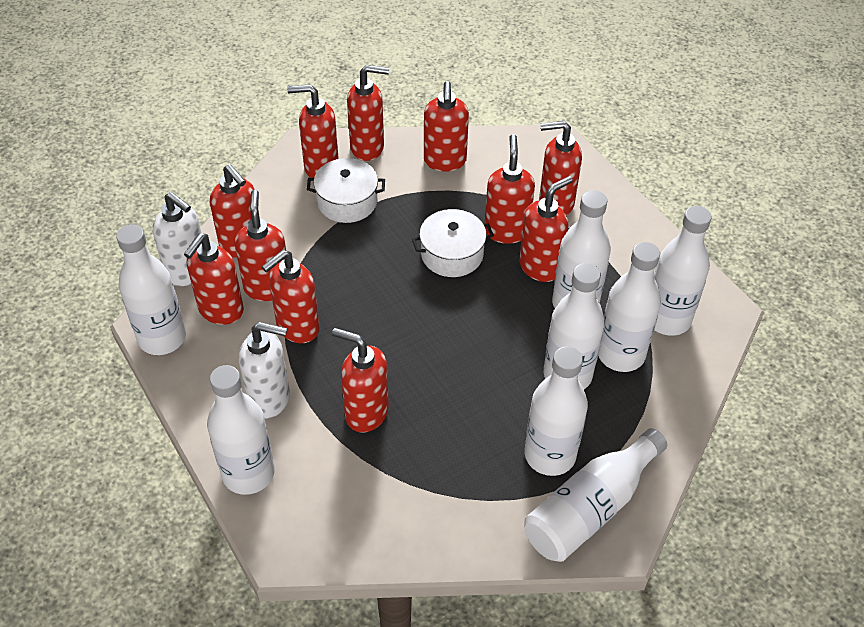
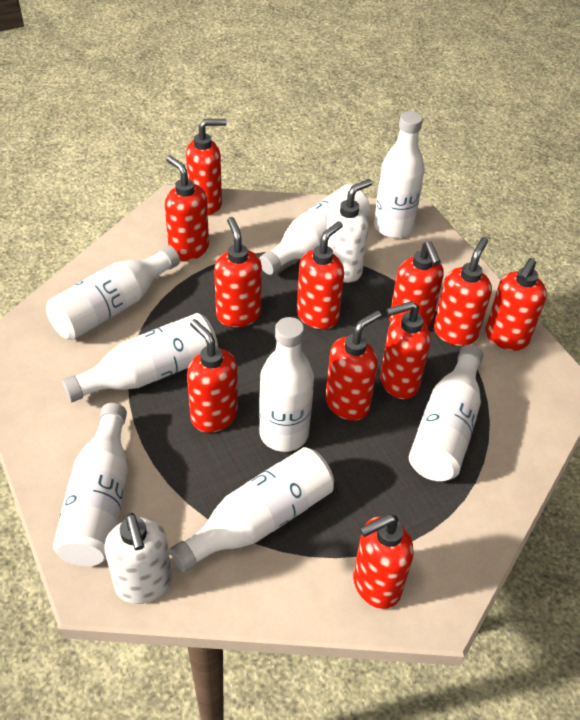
white pot: [307,158,385,223] [412,209,494,277] = 2 -> none = 0

